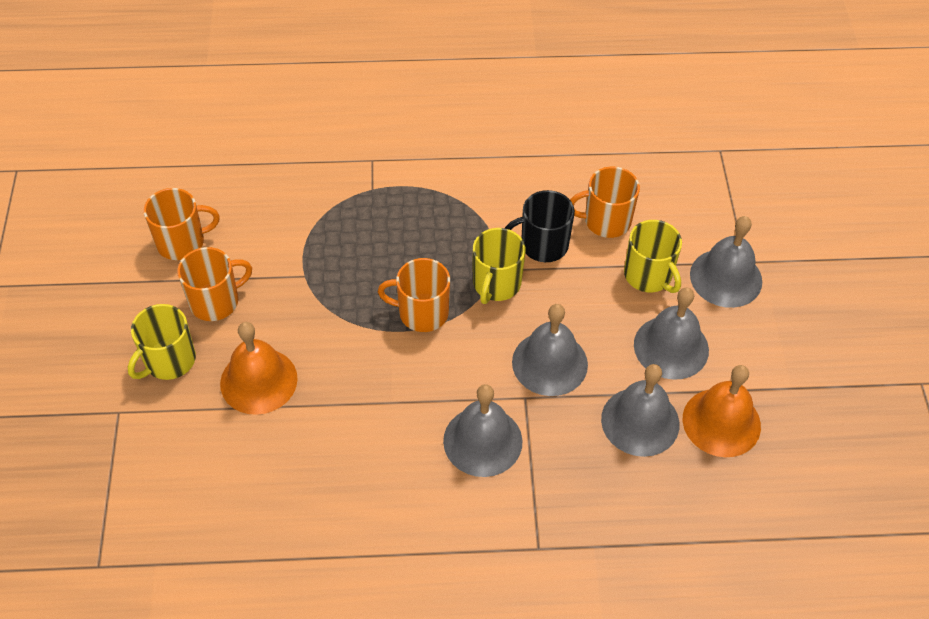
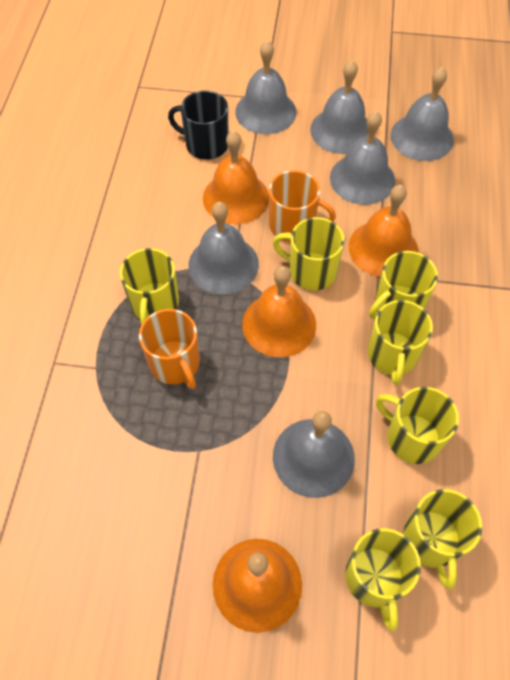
grey bell: [443,384,522,477] [512,304,588,396] [601,364,679,457] [634,288,709,380] [690,216,762,308] = 5 -> [188,202,259,294] [235,40,296,134] [273,411,355,498] [310,60,368,154] [330,111,395,205] [390,67,454,161] = 6
orange bell: [220,322,298,415] [683,365,761,457] = 2 -> [203,130,269,224] [213,539,302,633] [242,266,316,357] [349,185,418,277] = 4
orange mug: [144,188,220,260] [177,247,252,321] [378,258,450,332] [570,167,640,238] = 4 -> [139,309,200,389] [269,170,336,242] = 2
yellow mug: [128,304,196,380] [473,228,526,304] [624,220,682,293] = 3 -> [120,248,179,325] [273,217,344,290] [345,528,421,632] [368,300,433,385] [369,251,438,319] [376,387,459,464] [403,489,482,589] = 7

